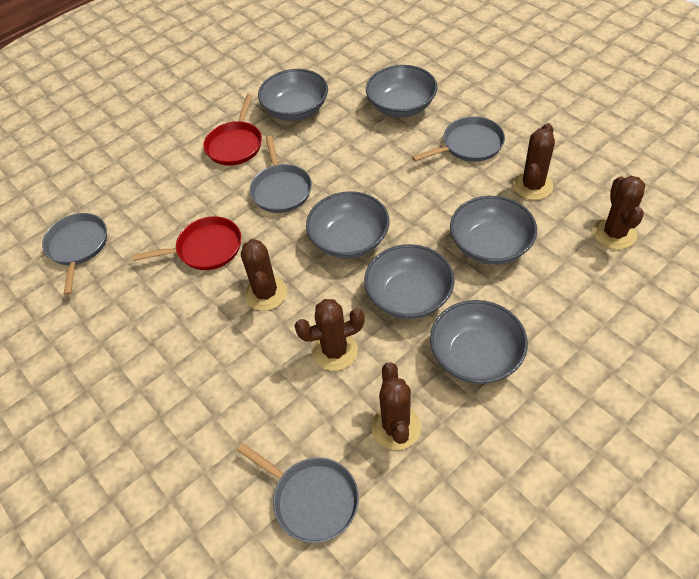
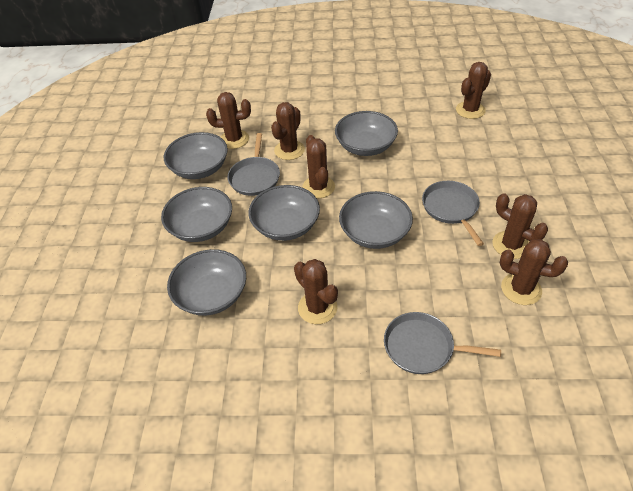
brown cactus: [241,239,287,311] [295,299,365,371] [372,362,421,450] [513,123,555,200] [593,176,645,249] = 5 -> [206,92,251,149] [271,102,305,160] [294,259,338,324] [302,135,335,199] [456,62,491,119] [492,193,548,259] [500,239,568,305] = 7
grey pan: [42,213,107,295] [237,443,359,543] [250,136,312,213] [412,116,505,162] = 4 -> [228,133,280,196] [384,312,501,374] [422,181,484,246] = 3
red pan: [132,216,241,270] [203,94,262,165] = 2 -> none = 0

